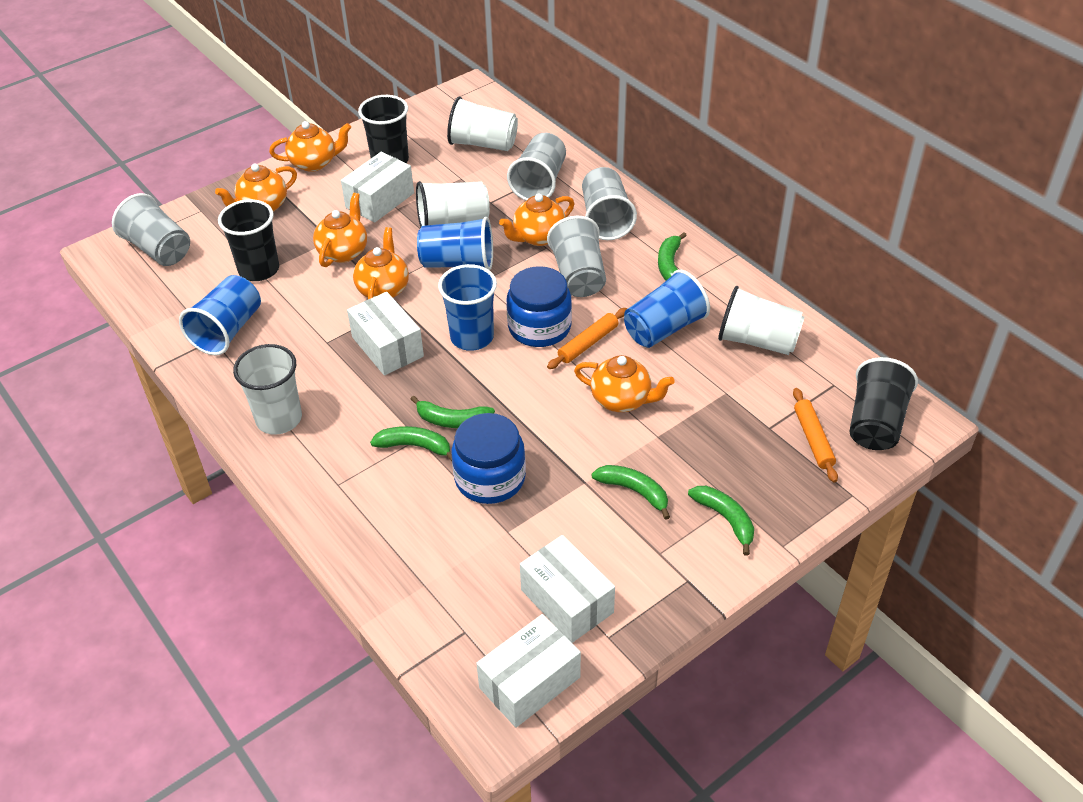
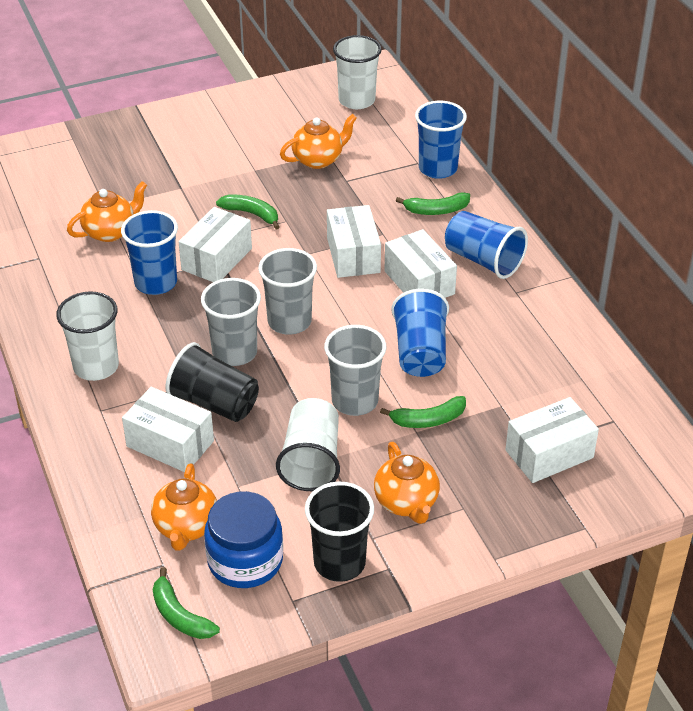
black cup: [218,199,279,281] [358,95,409,163] [850,357,918,450] = 3 -> [166,342,259,422] [305,481,374,582] = 2
blue jar: [451,413,526,504] [507,266,572,347] = 2 -> [204,491,283,588] = 1
green banana: [370,426,452,461] [411,396,495,428] [591,465,670,520] [658,232,687,281] [688,486,754,556] = 5 -> [153,567,220,639] [216,194,279,229] [380,396,466,428] [396,192,470,215] = 4
grey cup: [112,193,190,266] [507,133,566,201] [547,216,606,297] [582,167,637,240] = 4 -> [201,278,261,366] [258,248,317,335] [324,325,386,416] = 3
orange rolling pin: [547,308,627,369] [793,388,838,483] = 2 -> none = 0
orange teapot: [215,164,297,212] [269,121,351,172] [313,193,367,267] [353,227,409,299] [499,194,574,246] [574,355,675,412] = 6 -> [67,181,147,242] [151,463,217,551] [280,114,357,169] [374,442,440,524] = 4
white box: [341,152,414,223] [347,292,424,375] [476,614,581,728] [520,535,615,643] = 4 -> [122,387,214,472] [178,207,252,282] [327,205,381,278] [384,229,457,298] [505,397,599,483] = 5
white cup: [233,344,302,435] [416,181,490,228] [447,97,518,151] [718,286,805,355] = 4 -> [56,291,119,381] [276,398,340,491] [333,35,382,109] = 3

